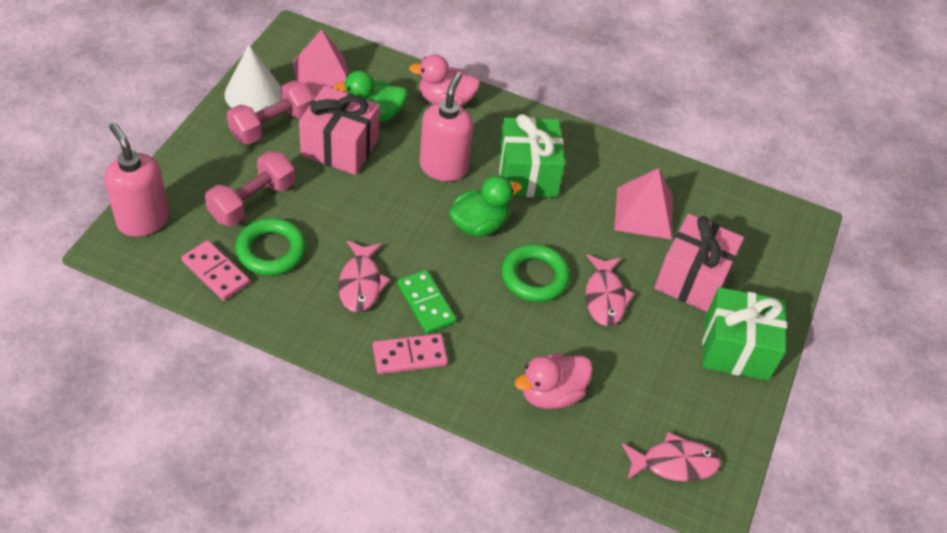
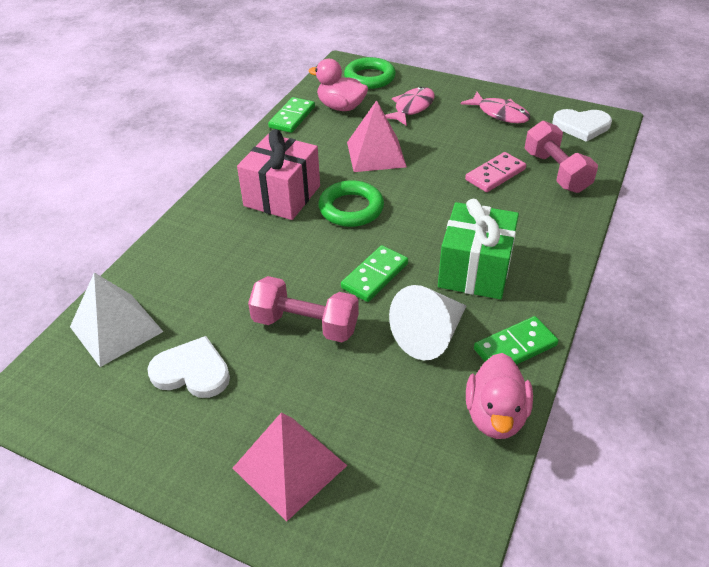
green domino: [397,270,456,334] = 1 -> [268,97,315,133] [341,245,408,302] [474,316,559,365] = 3
green duck: [333,71,407,122] [449,176,521,236] = 2 -> none = 0
green gift: [498,114,565,197] [702,287,787,381] = 2 -> [438,199,519,300] = 1
pink domino: [181,240,250,301] [373,334,448,374] = 2 -> [465,152,526,192] = 1
pink fish: [338,241,390,313] [585,254,635,326] [622,432,721,482] = 3 -> [385,87,435,126] [461,92,530,123] = 2
pink gift: [299,86,380,175] [654,214,744,312] = 2 -> [237,129,320,220] = 1
pink soap dispenser: [105,123,169,237] [420,72,473,181] = 2 -> none = 0
white heart: none = 0 -> [147,336,230,398] [552,109,612,142] = 2
white pyramid: none = 0 -> [70,272,164,367] = 1

